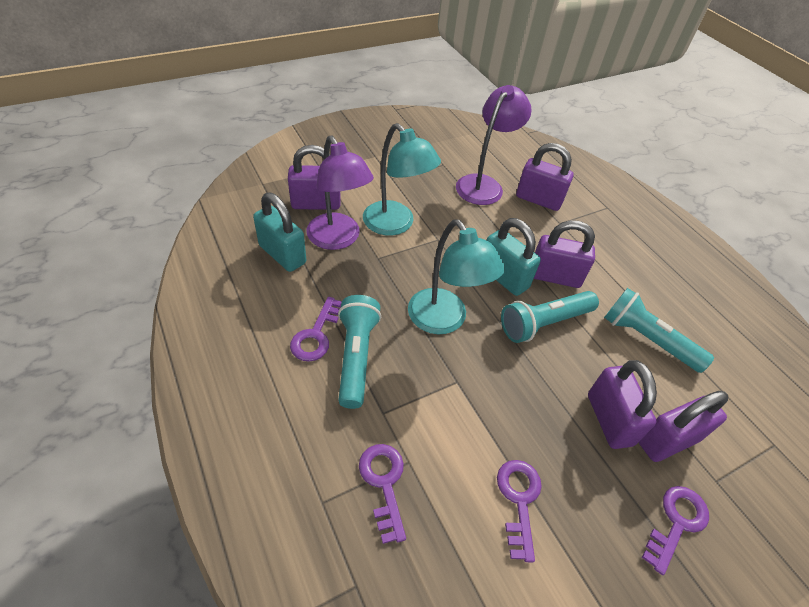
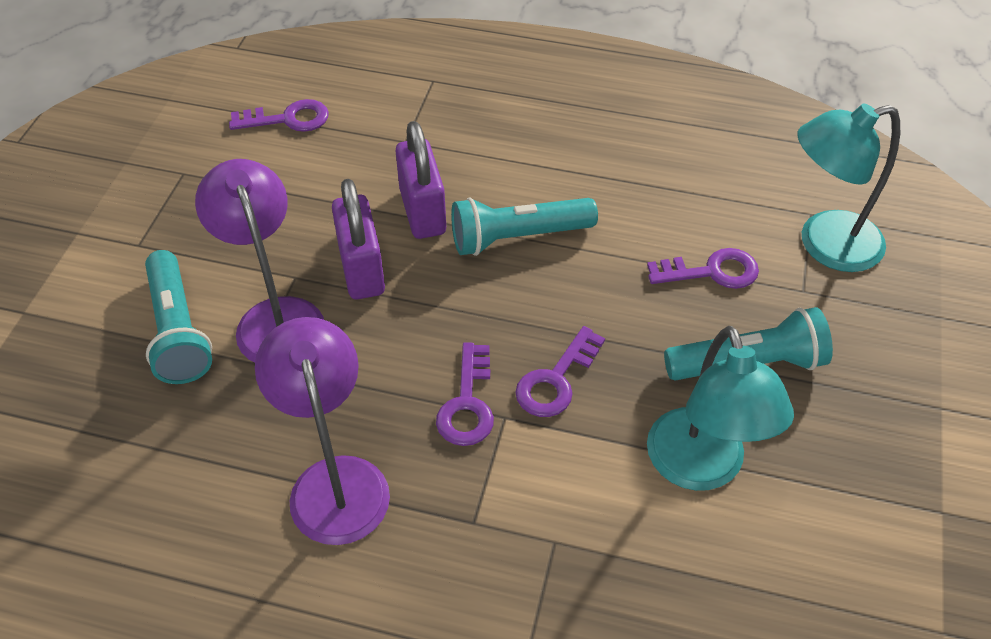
purple padlock: [288,145,340,210] [516,143,573,211] [534,220,595,288] [588,360,657,449] [639,391,728,462] = 5 -> [332,179,385,300] [396,121,446,239] = 2
turquoise padlock: [253,193,306,272] [487,218,541,296] = 2 -> none = 0

